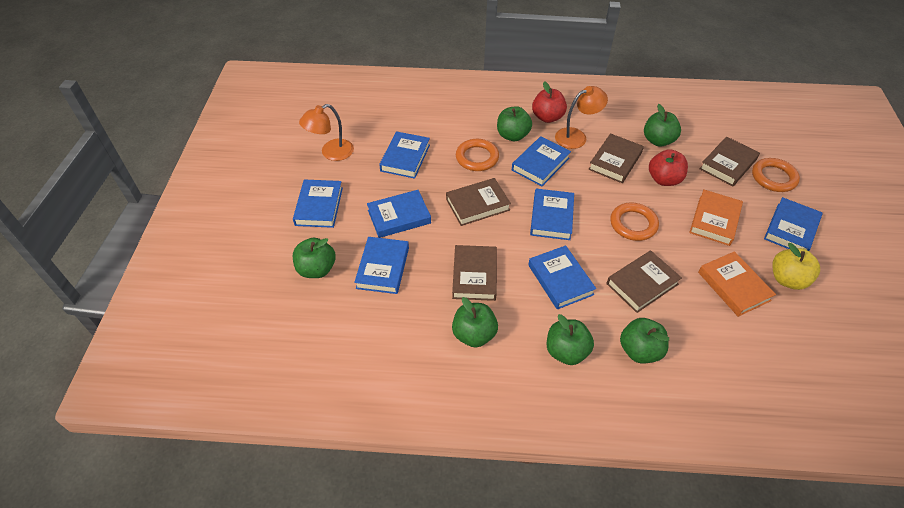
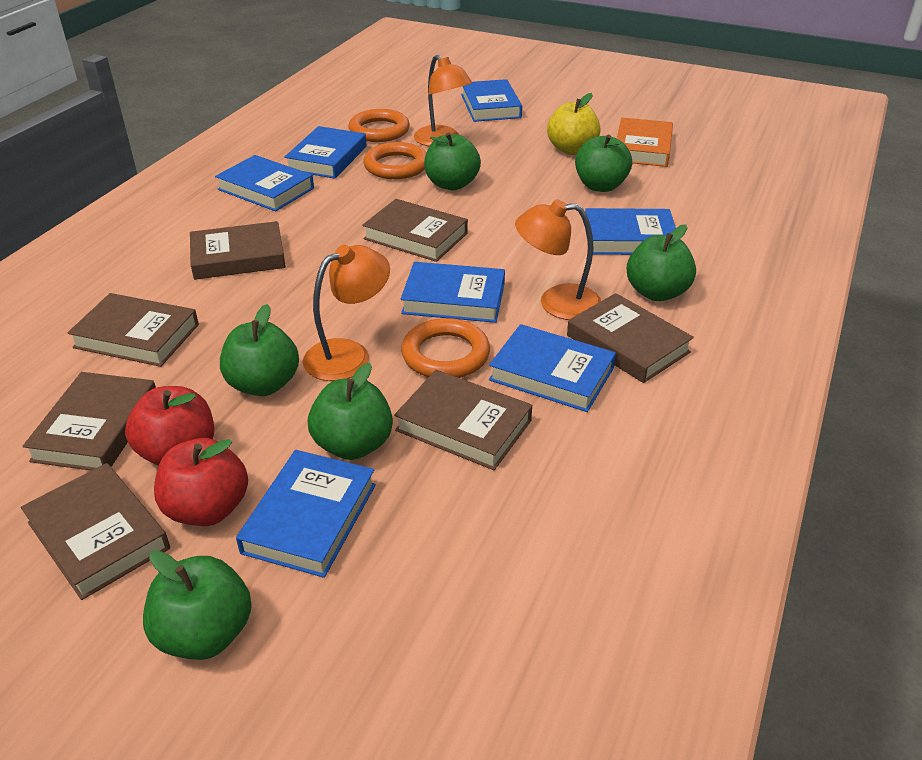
blue book: [293,179,343,228] [354,237,409,294] [367,190,431,238] [379,131,430,179] [512,136,571,186] [528,245,596,309] [530,189,574,240] [764,197,823,251] = 8 -> [215,155,314,211] [236,450,376,578] [284,126,367,179] [401,262,505,323] [461,79,522,122] [489,324,616,412] [585,208,676,255] = 7
brown book: [446,178,511,226] [452,245,497,301] [588,133,644,183] [607,250,682,313] [699,136,760,186] = 5 -> [21,463,170,600] [23,372,156,471] [67,293,199,367] [190,221,286,280] [362,199,468,262] [394,370,532,470] [567,293,694,383] = 7
orange book: [689,189,743,246] [698,251,776,317] = 2 -> [617,118,673,167] = 1
orange lamp: [299,104,354,161] [555,86,608,149] = 2 -> [302,245,390,381] [414,55,472,146] [515,199,601,320] = 3

